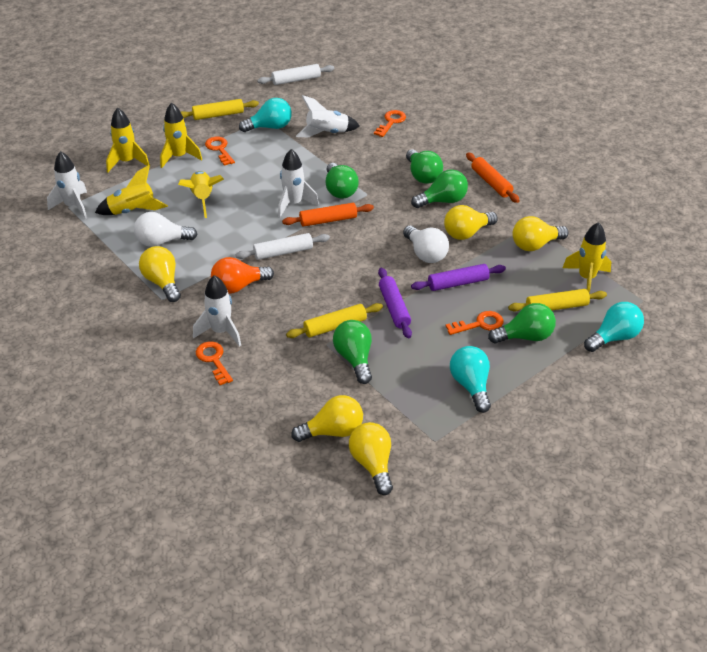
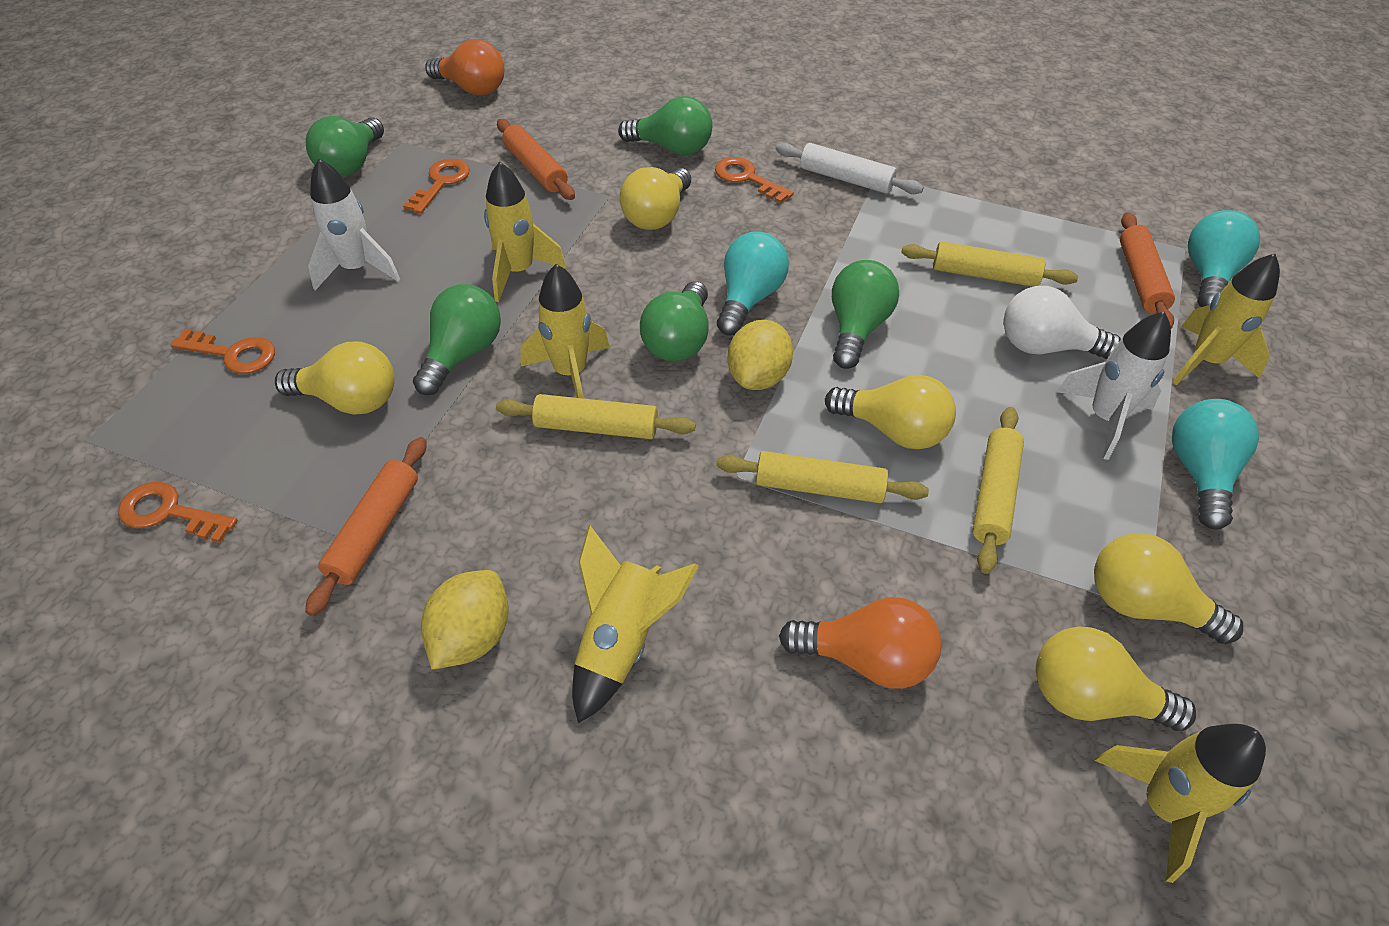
orange light bulb: [211,257,274,294] = 1 -> [425,39,504,96] [779,597,942,689] = 2
orange rolling pin: [282,203,374,227] [466,152,520,203] = 2 -> [305,437,426,616] [497,119,575,200] [1120,212,1175,329] = 3
purple rolling pin: [378,268,412,338] [411,264,506,291] = 2 -> none = 0
white light bulb: [134,212,197,247] [403,225,449,263] = 2 -> [1003,286,1121,359] = 1
white rocket: [47,151,87,219] [193,275,241,347] [278,149,319,218] [296,95,360,137] = 4 -> [308,159,400,290] [1056,311,1171,460] = 2
white rolling pin: [236,233,330,260] [257,64,334,85] = 2 -> [776,143,924,194] = 1
yellow lemon: none = 0 -> [421,570,509,669] [728,320,793,390] = 2
yellow rolling pin: [181,99,259,120] [286,303,383,338] [508,289,607,312] = 3 -> [496,394,696,439] [716,451,929,503] [901,241,1078,287] [972,407,1024,574] = 4

